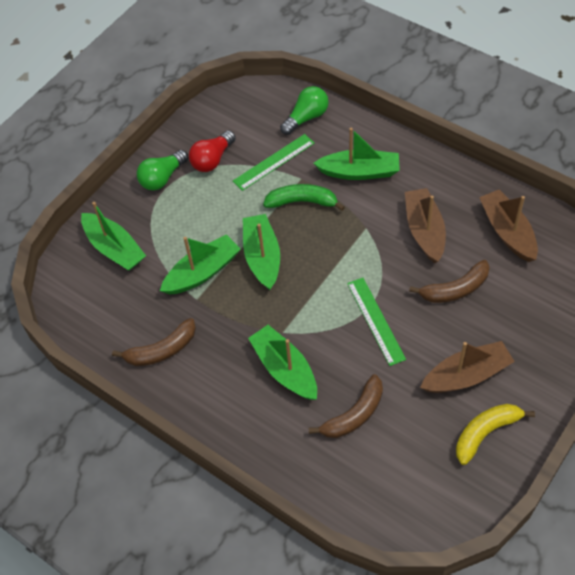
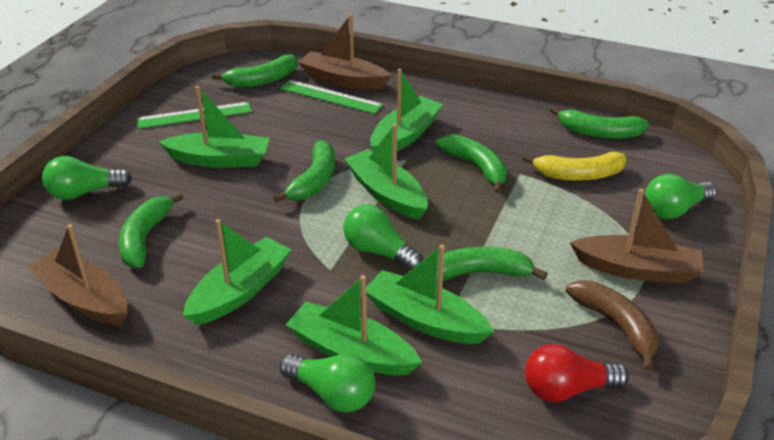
brown banana: [112,318,196,366] [309,374,383,438] [409,260,490,303] = 3 -> [565,280,659,371] = 1
green banana: [263,184,345,211] = 1 -> [119,192,184,268] [212,54,298,88] [273,140,335,203] [436,134,507,193] [437,247,548,281] [550,106,649,139] = 6
green boat: [81,202,146,271] [160,234,240,295] [243,214,280,290] [248,325,317,400] [313,128,400,180] = 5 -> [158,86,270,168] [183,219,291,325] [286,275,422,376] [344,124,428,220] [366,244,494,344] [370,69,443,151] = 6
green light bulb: [137,150,188,190] [280,86,329,135] = 2 -> [42,156,132,200] [280,354,375,412] [343,205,423,271] [645,174,717,219] = 4

